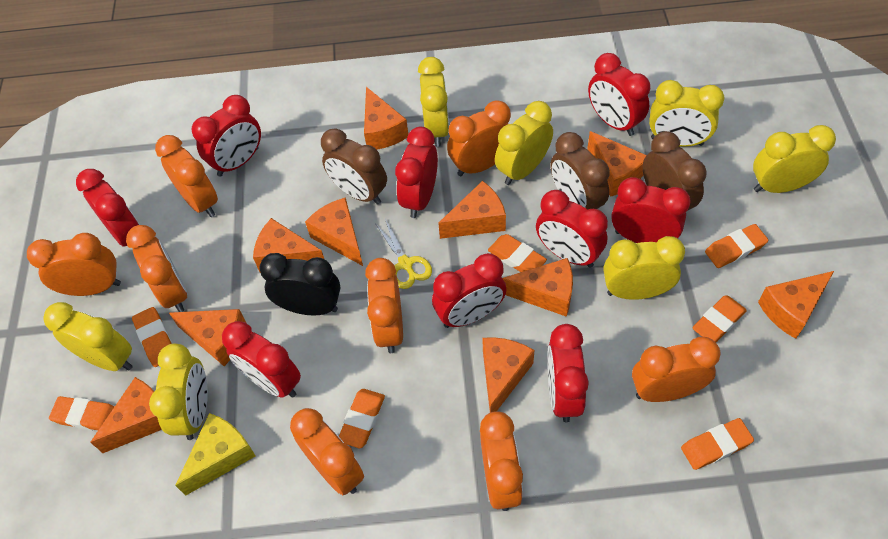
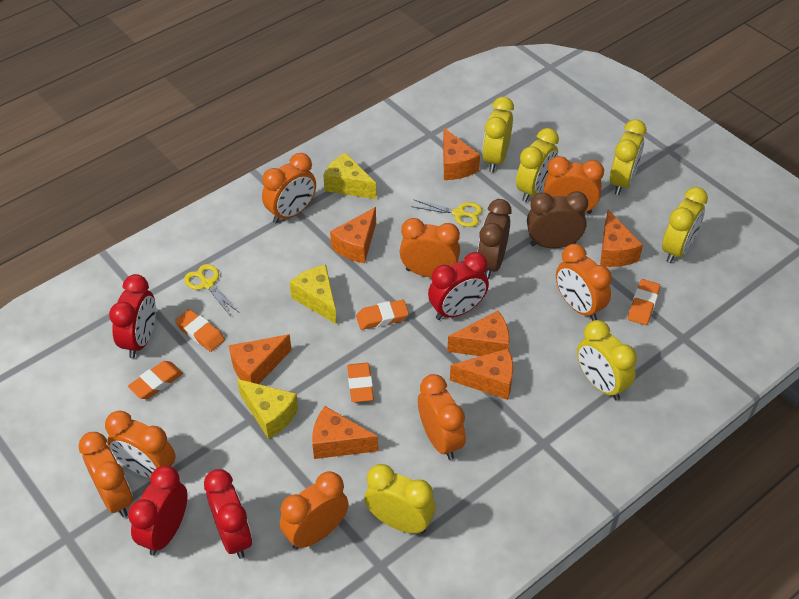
black clock: [259,253,340,315] = 1 -> none = 0
brown clock: [321,128,387,205] [551,132,610,209] [643,131,707,210] = 3 -> [477,199,511,279] [527,191,588,248] = 2
orange cheese: [90,377,162,453] [169,309,246,366] [253,218,324,273] [305,197,363,266] [364,87,408,150] [438,181,506,239] [482,337,535,413] [503,258,573,317] [587,131,647,197] [758,271,834,339] = 10 -> [229,334,291,384] [312,406,378,459] [330,207,376,263] [443,128,480,180] [447,311,510,356] [450,348,513,400] [600,210,643,267] = 7
orange eraser: [49,396,115,431] [132,307,172,367] [339,389,385,448] [488,234,547,272] [681,418,754,470] [693,295,747,342] [705,224,769,268] = 7 -> [128,361,183,399] [175,309,225,352] [347,363,374,402] [356,300,409,330] [628,279,660,325] = 5
red clock: [76,169,140,247] [192,95,261,177] [222,321,301,398] [395,127,438,218] [432,253,506,328] [536,190,608,268] [547,324,589,422] [588,53,650,136] [611,177,690,243] = 9 -> [109,274,156,358] [128,466,187,555] [204,469,252,559] [428,252,489,320] = 4
yellow cheese: [175,413,256,496] = 1 -> [237,379,298,439] [290,265,337,325] [323,153,377,199] = 3
yellow clock: [43,302,133,371] [149,343,208,440] [418,57,449,147] [495,101,553,185] [603,236,685,300] [649,80,725,147] [753,125,836,193] = 7 -> [364,464,436,534] [482,97,514,172] [516,128,559,202] [577,320,637,400] [610,119,647,195] [662,187,708,263] = 6
yellow scissors: [375,219,432,289] = 1 -> [184,264,239,315] [411,199,483,227] = 2

